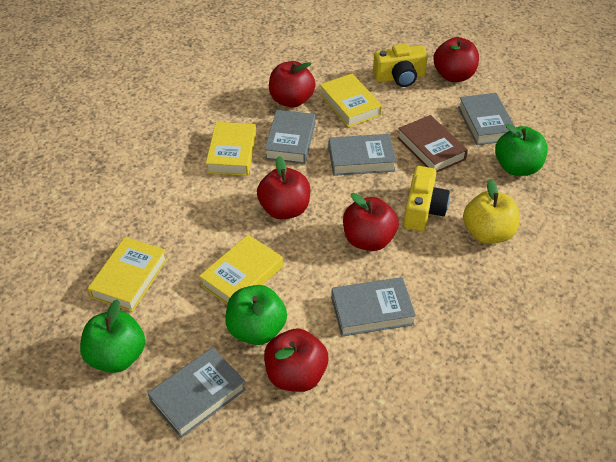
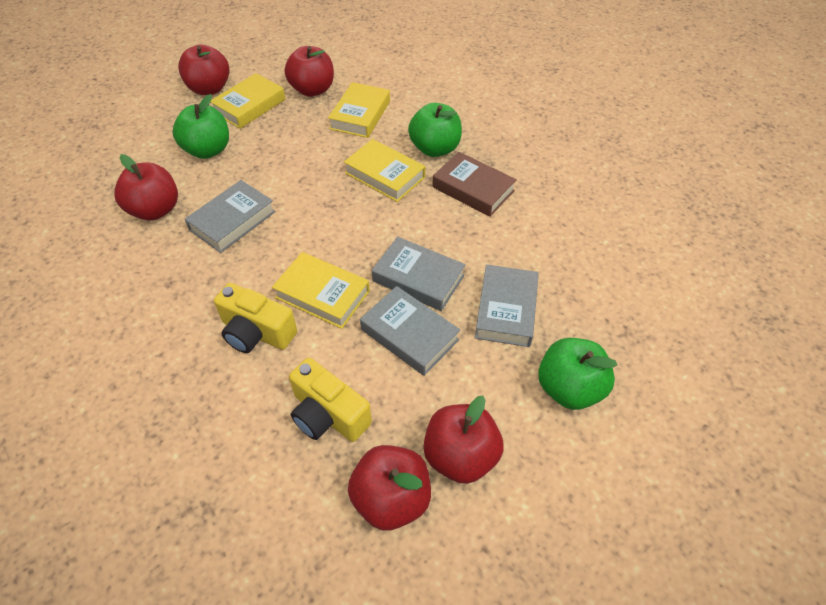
grey book: [148,347,246,438] [265,110,315,164] [328,134,397,176] [331,277,416,337] [458,93,515,145] = 5 -> [185,180,276,253] [360,286,460,376] [372,237,466,311] [475,264,539,347] = 4
yellow apple: [463,179,519,244] = 1 -> none = 0

